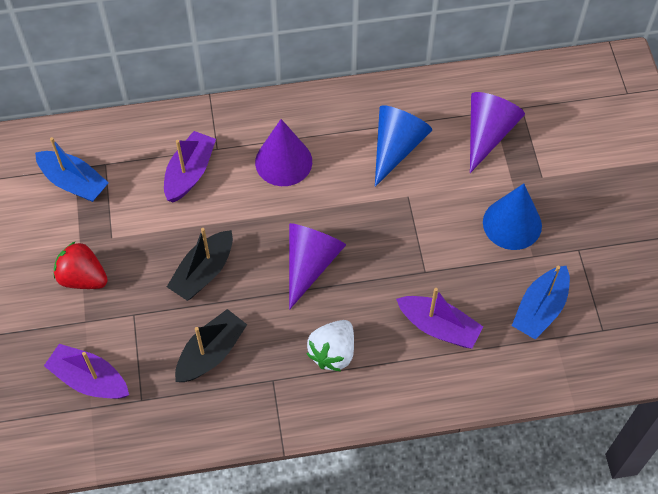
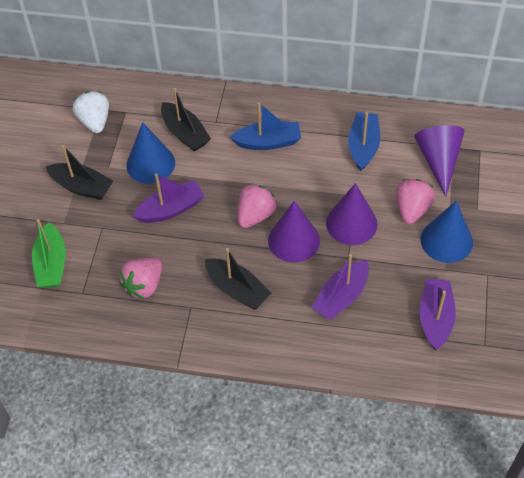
black boat: [167,228,233,301] [175,309,247,382] = 2 -> [46,145,113,200] [161,88,211,152] [205,248,271,310] = 3
green boat: none = 0 -> [32,219,66,288] = 1
pink strawberry: none = 0 -> [119,258,162,299] [238,183,278,228] [396,179,435,224] = 3
red strawberry: [54,241,108,289] = 1 -> none = 0

